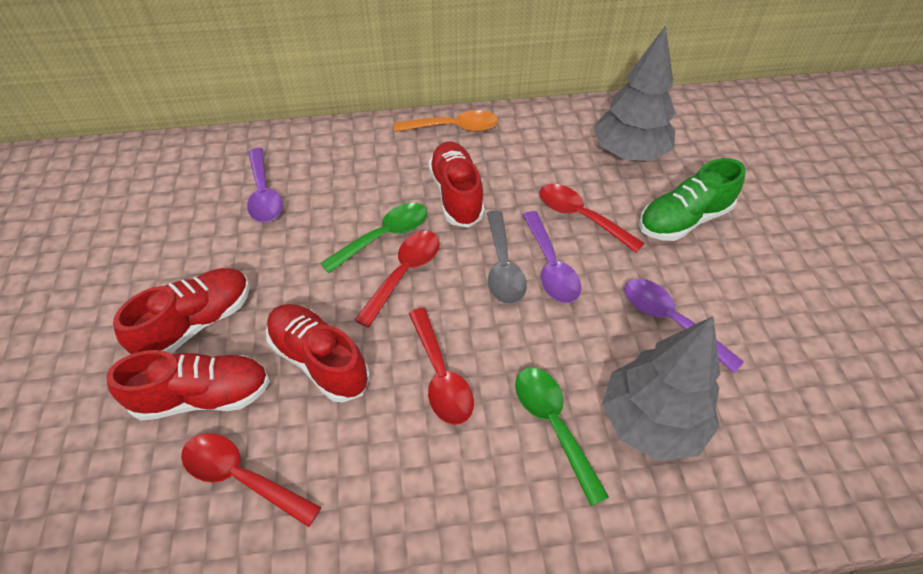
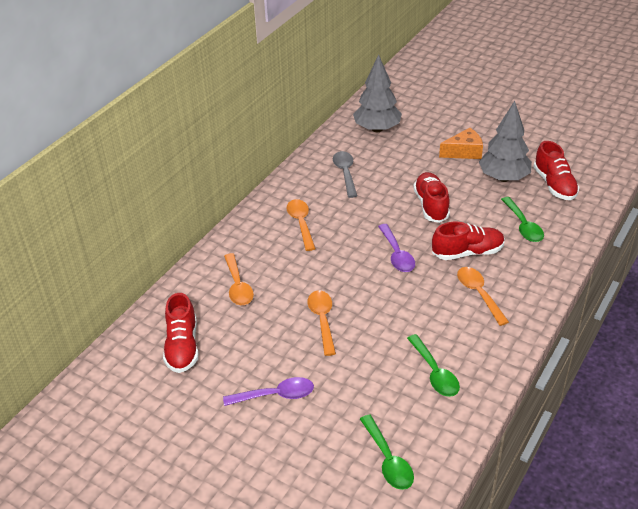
green shoe: [639,158,746,241] = 1 -> none = 0
green spoon: [320,203,427,273] [515,367,609,506] = 2 -> [360,415,414,490] [407,334,460,397] [501,197,544,242] = 3
orange cheese: none = 0 -> [439,128,483,159] = 1
orange spoon: [394,110,498,132] = 1 -> [224,253,254,305] [286,199,316,251] [307,290,336,356] [457,267,509,326] = 4
purple spoon: [247,148,283,222] [523,211,581,303] [625,279,744,373] = 3 -> [223,377,314,406] [378,224,415,272] = 2
red spoon: [181,433,321,527] [354,231,440,328] [409,308,474,425] [540,184,645,253] = 4 -> none = 0

